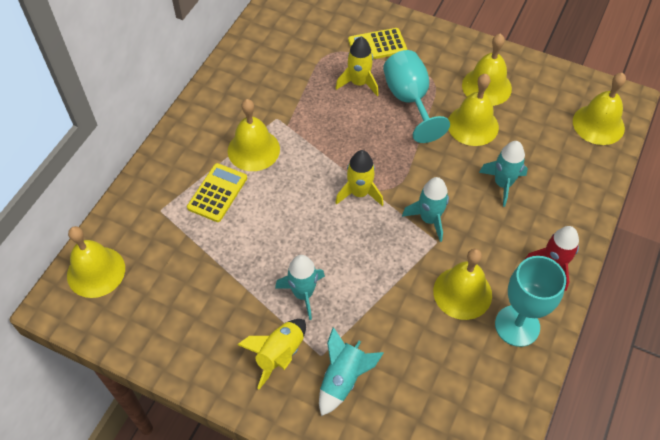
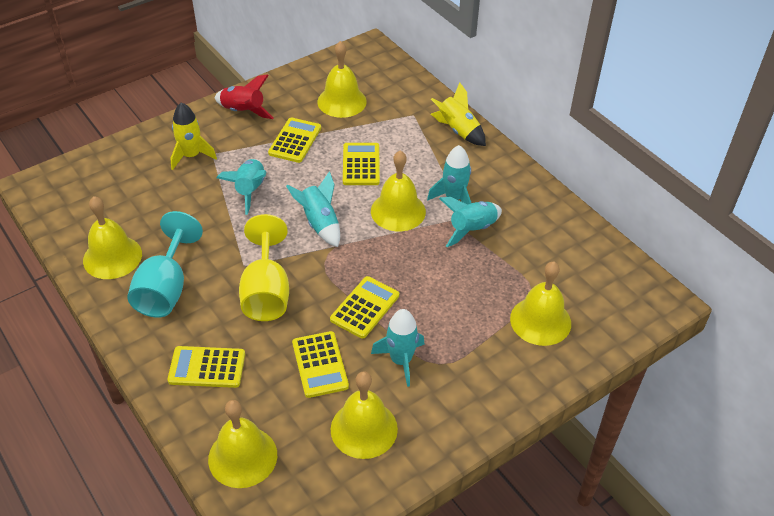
turquoise goblet: [383,50,450,143] [495,256,566,347] = 2 -> [127,211,203,318] = 1
turquoise rocket: [275,255,325,320] [319,327,383,416] [402,177,449,242] [479,141,528,207] = 4 -> [217,159,266,215] [286,171,340,247] [371,309,425,387] [427,145,471,205] [439,197,502,247] = 5
yellow calculator: [187,163,247,222] [348,28,407,59] = 2 -> [167,346,245,388] [268,117,321,163] [292,331,349,398] [330,276,399,339] [343,143,380,185] = 5
yellow goblet: none = 0 -> [239,214,289,321] = 1
yellow rocket: [237,319,306,389] [335,37,379,96] [335,150,384,206] = 3 -> [170,102,217,170] [431,82,486,146] = 2

